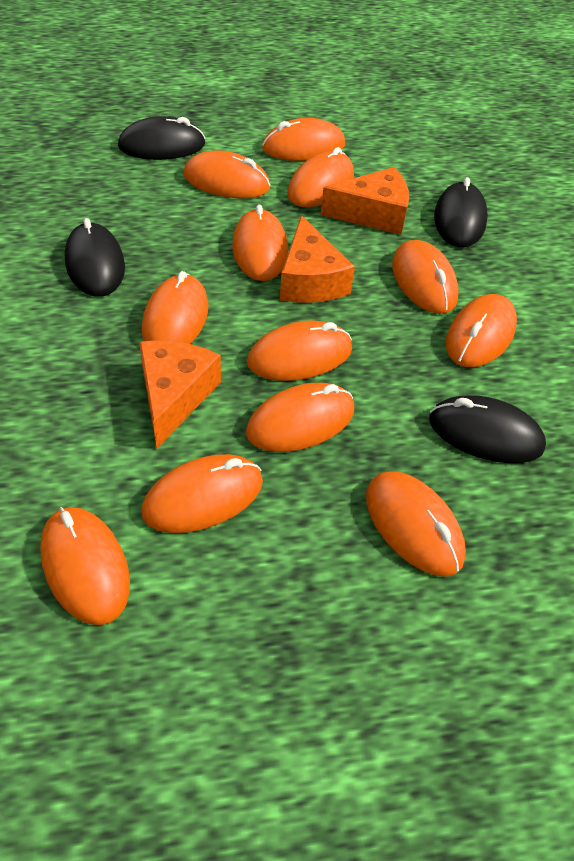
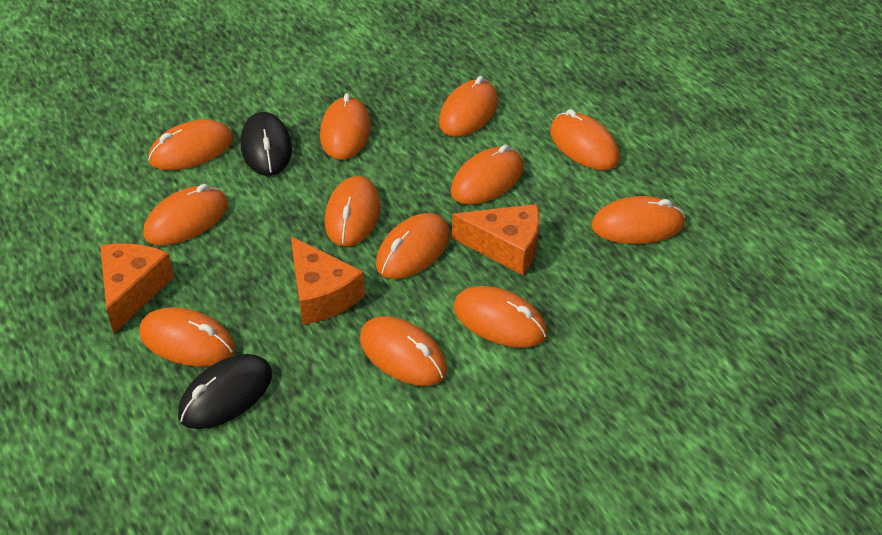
black mouse: [65,218,125,297] [118,116,206,160] [429,395,546,463] [434,177,488,247] = 4 -> [178,354,272,429] [241,112,292,176] = 2

